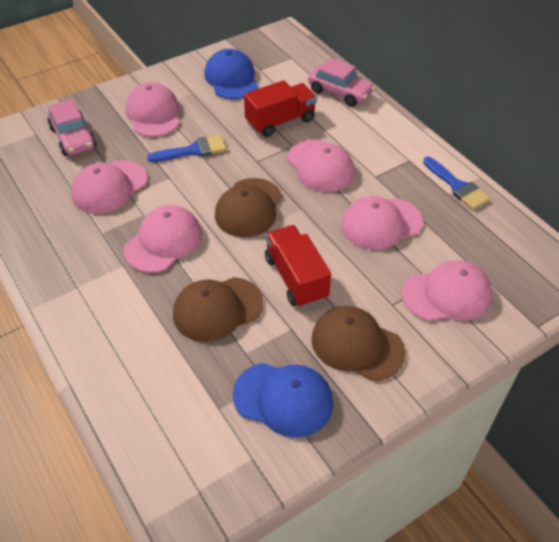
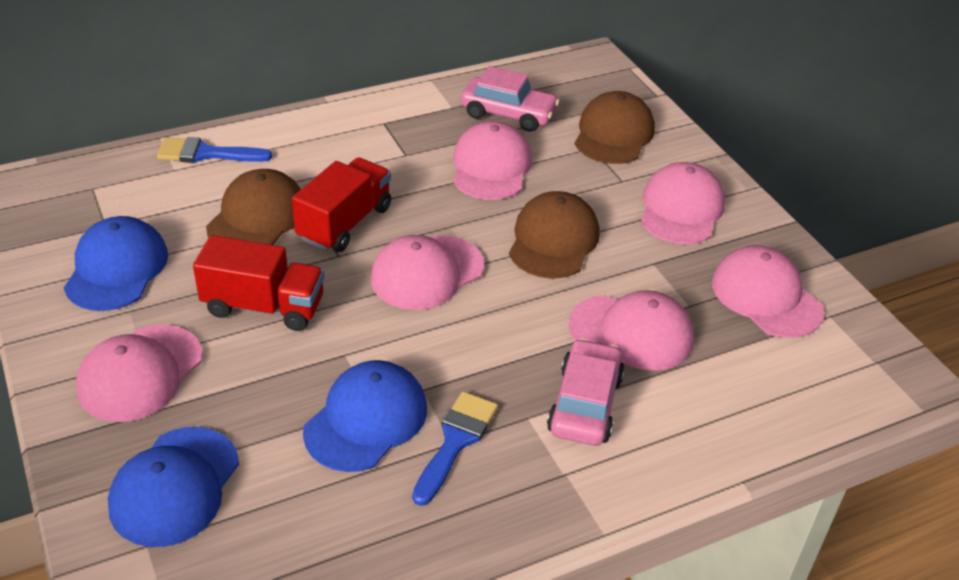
blue cap: [204,49,258,99] [233,363,333,438] = 2 -> [64,216,168,311] [108,427,239,547] [303,360,427,472] = 3

